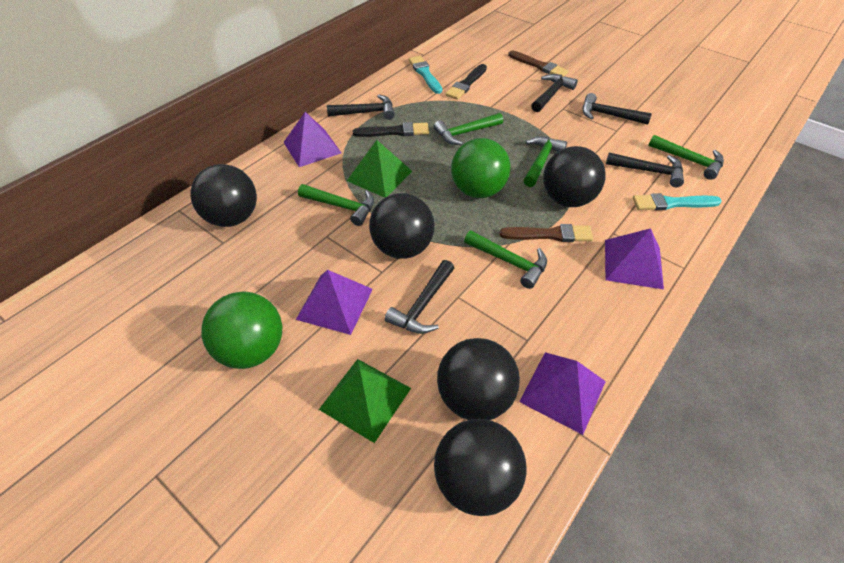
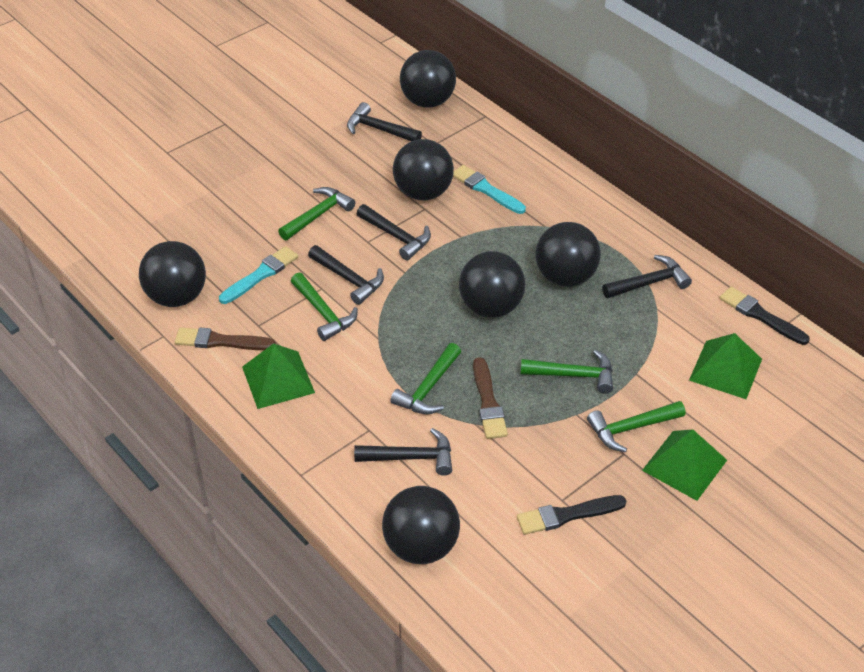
black ball: [190,164,257,227] [369,193,435,259] [434,419,527,516] [437,338,520,420] [543,146,606,207] = 5 -> [139,241,206,307] [382,486,460,564] [393,139,454,200] [400,50,456,108] [459,251,525,318] [536,222,601,287] = 6
green ball: [201,292,282,369] [451,138,510,198] = 2 -> none = 0
green pyramid: [319,359,411,443] [347,140,412,198] = 2 -> [242,343,315,409] [642,429,727,501] [689,333,762,399] = 3
purple pyramid: [283,112,341,167] [296,270,373,335] [519,352,606,435] [605,228,664,289] = 4 -> none = 0

